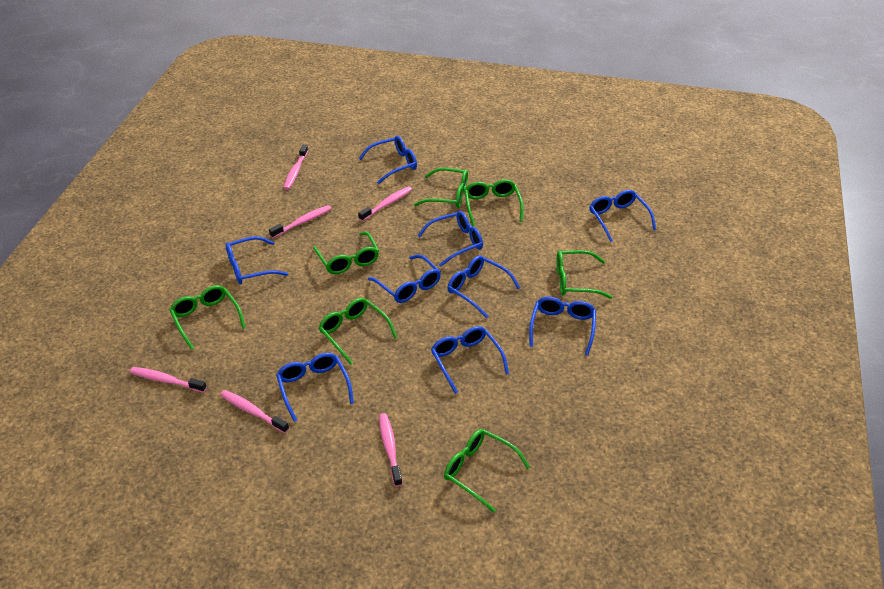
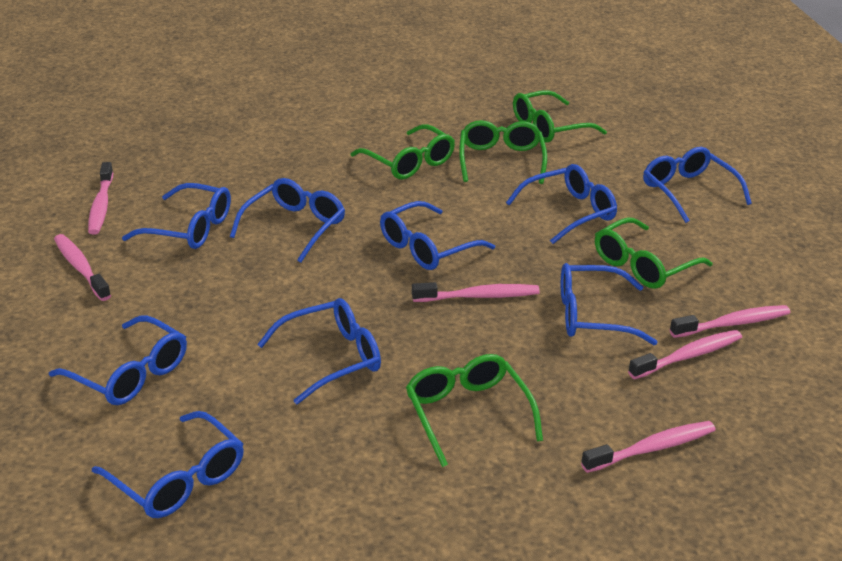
green glasses: [169,285,246,350] [313,232,379,274] [319,298,397,365] [414,168,468,208] [444,429,530,513] [464,179,523,226] [557,250,612,299] = 7 -> [350,124,455,179] [406,354,543,467] [459,120,547,184] [513,90,607,143] [595,217,713,289] = 5

